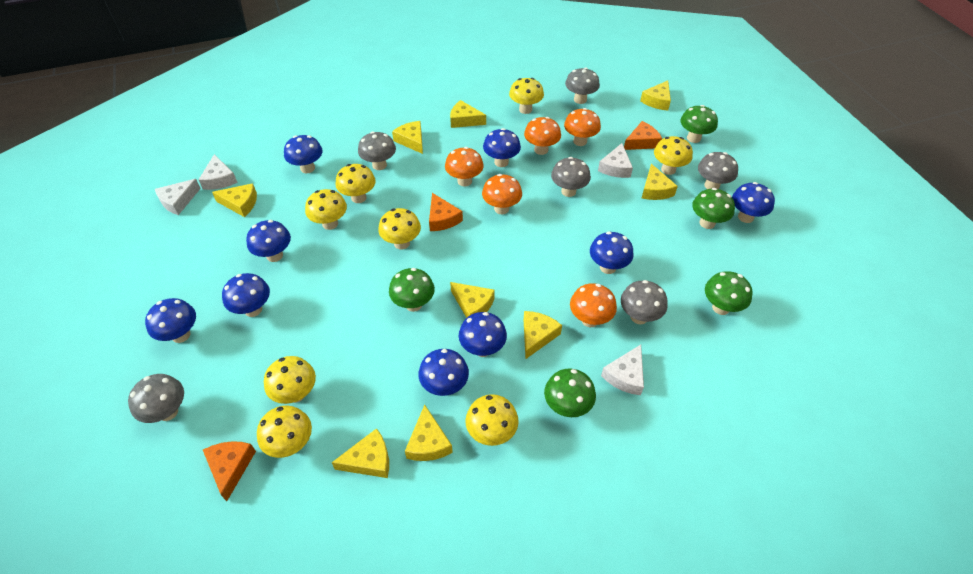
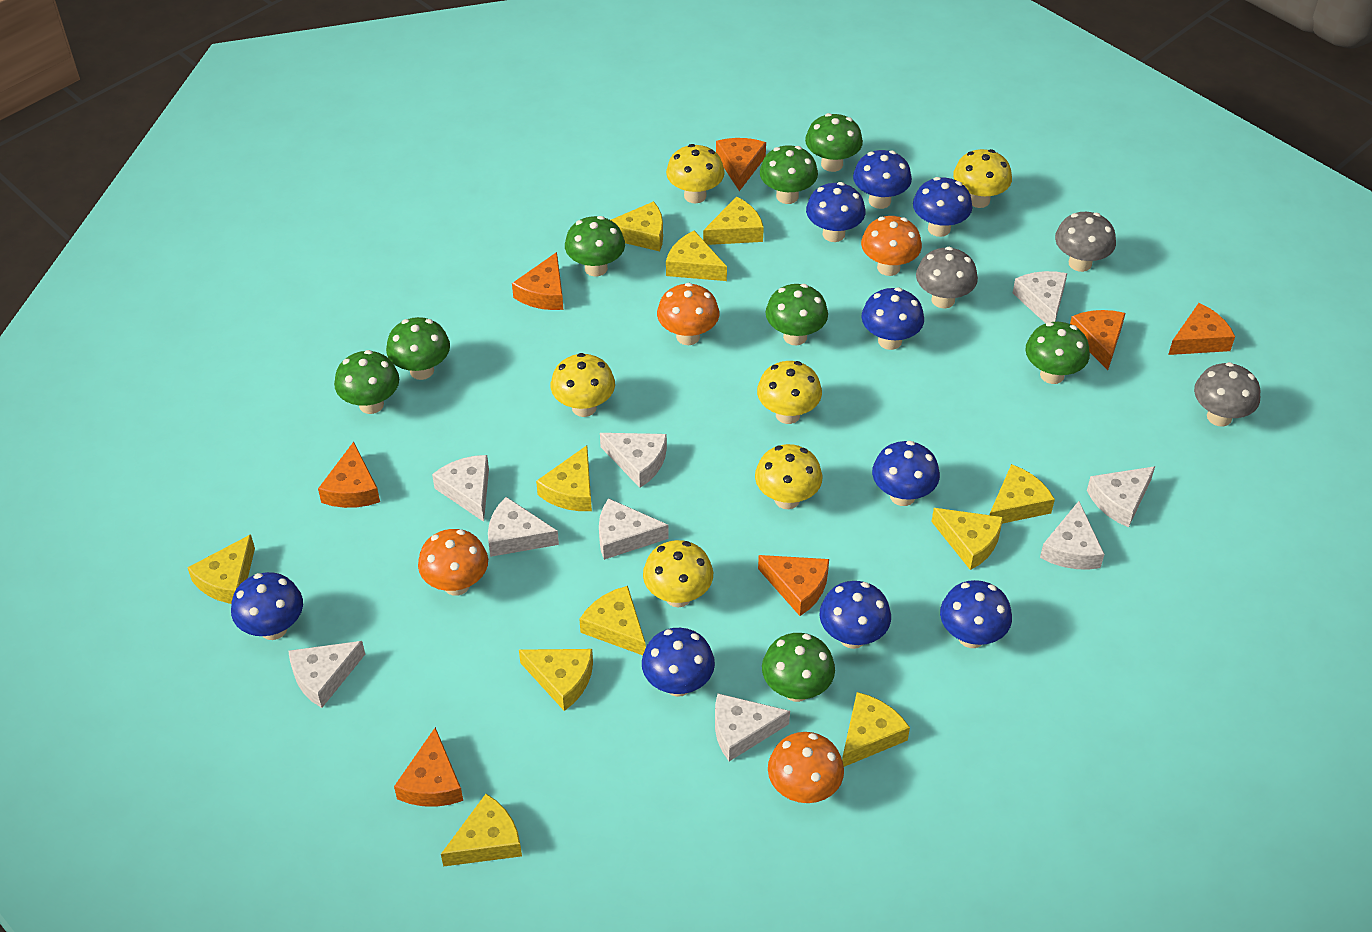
green mushroom: [389,268,435,312] [544,368,596,417] [680,105,718,143] [692,188,735,229] [705,271,753,315] = 5 -> [334,350,399,414] [386,317,450,380] [565,216,625,277] [760,145,818,204] [762,633,835,702] [766,284,828,345] [805,113,863,172] [1025,322,1090,384] = 8
grey mushroom: [128,374,184,423] [358,131,396,170] [551,157,591,197] [565,67,600,104] [621,280,668,324] [698,152,738,189] = 6 -> [916,247,978,309] [1055,212,1116,272] [1194,362,1260,426] = 3
orange cheese: [203,441,256,501] [429,193,463,231] [624,121,662,150] = 3 -> [318,442,380,508] [394,727,463,807] [512,252,563,310] [716,138,766,191] [758,555,829,616] [1070,310,1126,370] [1168,303,1235,355] = 7
orange mushroom: [445,147,484,187] [482,174,522,214] [524,117,561,155] [564,108,601,146] [570,283,617,327] = 5 -> [418,529,488,596] [657,283,719,345] [768,732,844,803] [861,216,922,276] = 4
white cheese: [155,179,201,215] [199,154,238,190] [598,143,633,178] [601,345,644,395] = 4 -> [288,641,365,708] [432,455,489,522] [488,497,559,557] [599,498,669,560] [600,433,667,488] [715,693,790,761] [1013,271,1067,323] [1040,501,1104,570] [1087,466,1155,528] = 9
yellow cheese: [212,183,257,217] [332,428,389,478] [392,121,423,154] [405,405,453,461] [450,100,486,128] [450,282,495,318] [524,311,562,359] [640,80,671,111] [642,164,678,200] = 9 -> [187,534,255,604] [441,794,522,867] [519,649,593,711] [536,445,592,511] [579,586,646,655] [611,201,663,251] [666,230,727,281] [703,196,764,245] [842,692,910,767] [932,508,1003,570] [990,464,1055,524] = 11
yellow mushroom: [257,405,312,458] [264,356,316,404] [305,189,347,230] [335,164,376,203] [378,208,421,250] [465,394,519,446] [509,78,544,114] [654,136,693,175] = 8 -> [551,353,615,417] [643,540,713,607] [666,144,725,203] [755,444,822,509] [757,361,822,424] [953,149,1012,208] = 6

